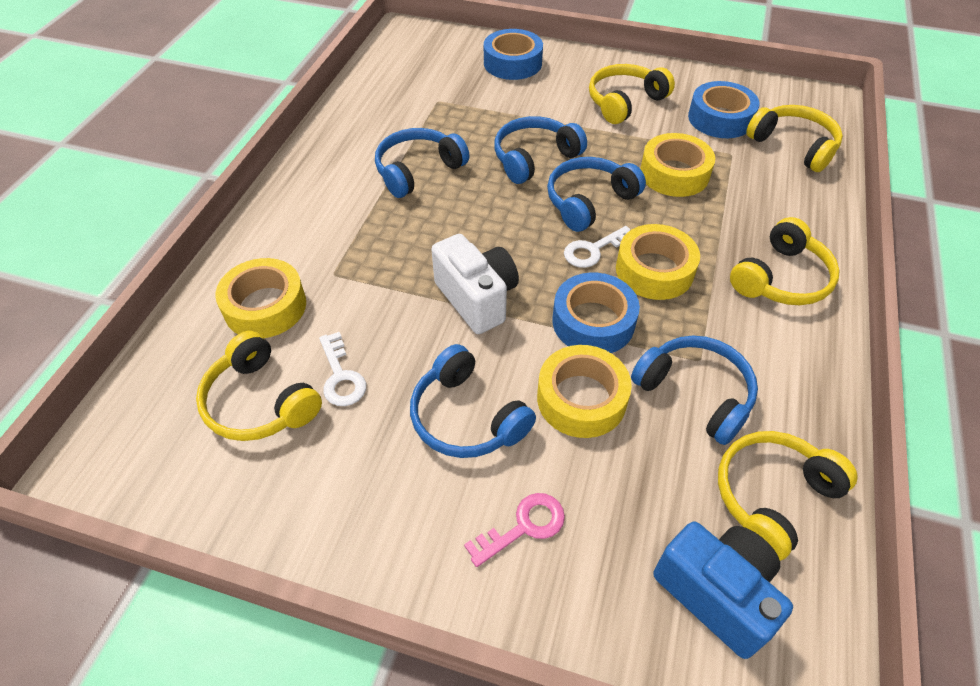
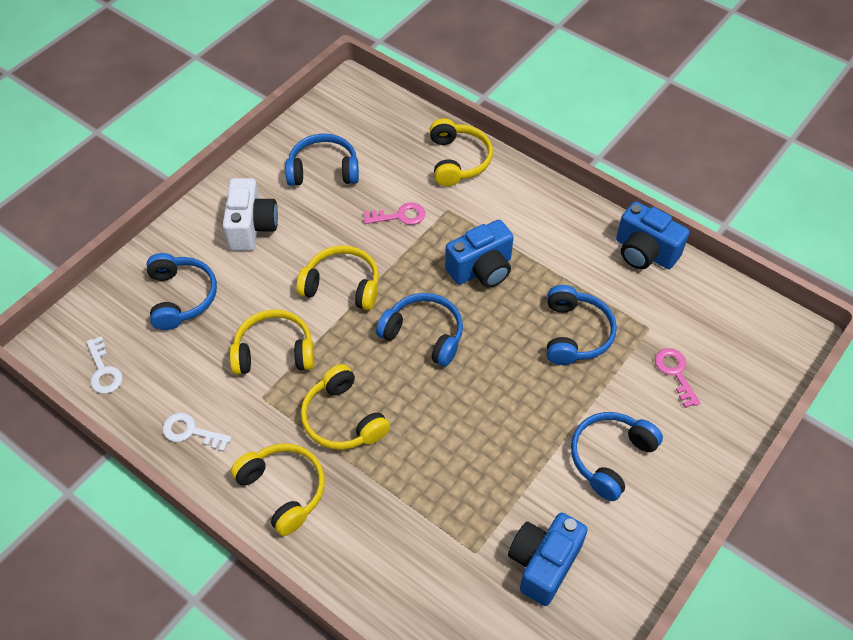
blue camera: [653,521,793,659] = 1 -> [445,220,514,288] [508,513,588,606] [616,201,689,269] = 3
blue tape: [484,29,543,80] [552,273,640,353] [688,81,760,138] = 3 -> none = 0
pink key: [464,493,565,567] = 1 -> [364,203,425,225] [655,348,700,408] = 2
yellow tape: [215,258,306,338] [537,345,632,438] [616,224,700,300] [640,133,715,197] = 4 -> none = 0

